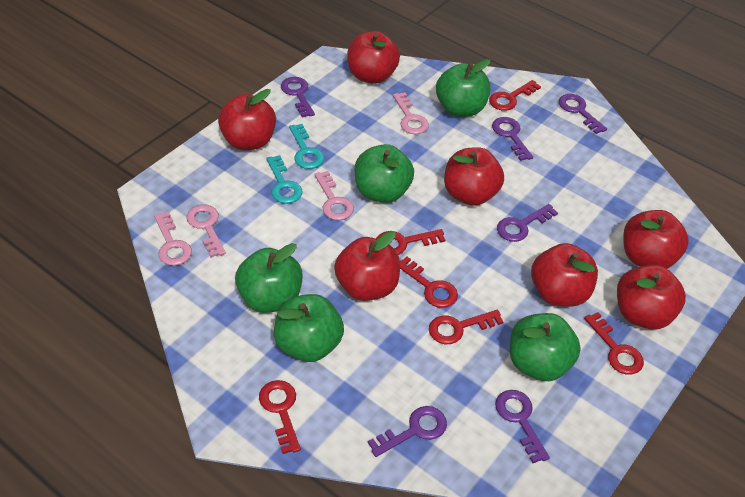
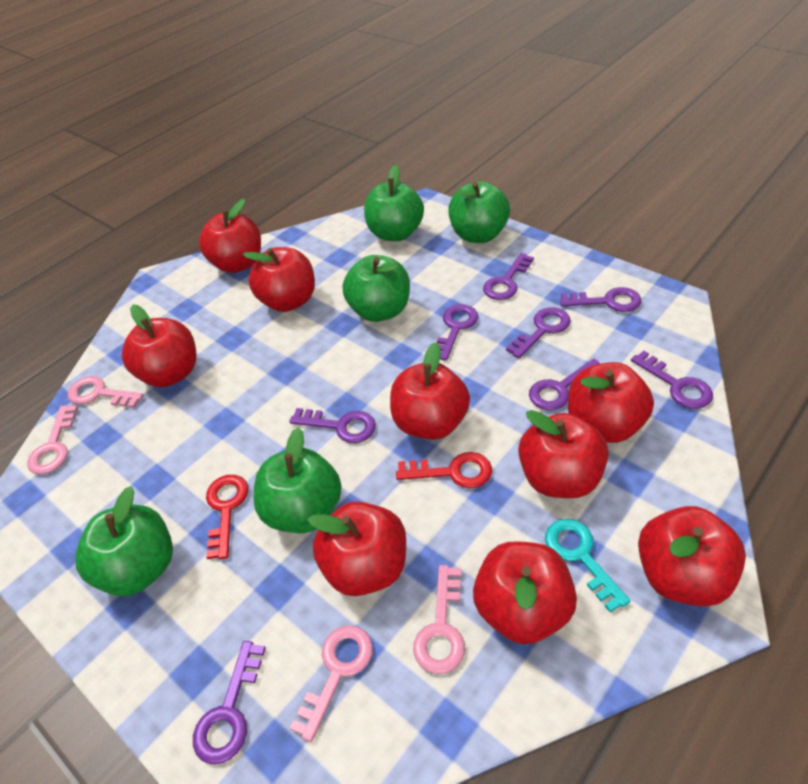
purple key: [281,77,315,118] [368,406,447,457] [492,117,533,161] [495,390,550,463] [497,204,558,242] [559,94,607,134] = 6 -> [193,641,266,764] [289,408,376,443] [437,304,478,361] [483,253,534,300] [506,307,571,358] [529,359,599,410] [560,287,641,312] [631,351,713,409] = 8
red apple: [218,89,276,150] [334,231,400,301] [347,31,400,84] [444,147,504,206] [531,243,598,307] [617,265,686,329] [623,210,689,269] = 7 -> [122,304,196,387] [199,199,261,273] [243,247,315,312] [308,501,406,596] [390,342,470,440] [473,541,577,644] [518,410,609,498] [568,362,654,443] [638,506,746,606] = 9
red key: [259,380,301,454] [376,229,445,255] [399,257,458,308] [429,309,504,344] [489,80,541,111] [584,312,644,375] = 6 -> [206,475,248,559] [396,452,492,488] = 2
turquoise key: [266,155,302,204] [289,124,324,169] = 2 -> [545,519,630,612] = 1

